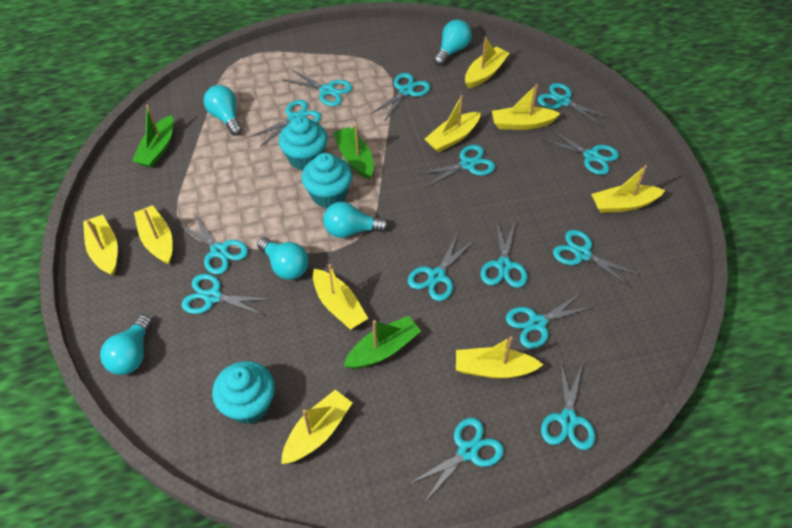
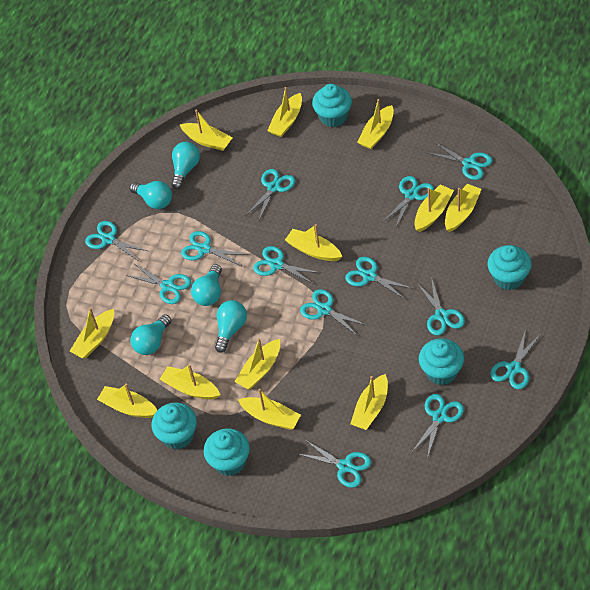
green boat: [132,105,174,168] [333,124,374,179] [344,316,421,369] = 3 -> none = 0
turquoise cupcake: [212,361,275,424] [278,116,328,171] [301,153,352,208] = 3 -> [152,402,197,450] [203,428,250,476] [312,84,352,127] [419,338,464,385] [487,245,532,290] = 5
turquoise scissors: [178,213,248,275] [182,274,273,316] [250,100,321,147] [282,69,352,106] [371,73,431,122] [408,233,475,301] [409,418,504,503] [418,145,495,187] [480,220,528,288] [506,292,593,349] [538,83,610,127] [541,359,595,450] [542,129,619,175] [553,230,640,288] = 14 -> [85,221,147,261] [125,264,191,304] [181,231,248,266] [245,169,295,220] [253,246,321,284] [298,440,371,488] [300,289,368,336] [345,257,414,300] [383,176,434,229] [411,394,464,459] [416,277,465,336] [428,142,493,180] [490,329,541,389] = 13
yellow boat: [83,215,118,276] [134,205,173,264] [281,390,352,464] [313,264,368,330] [424,95,481,152] [456,336,543,379] [465,37,510,89] [492,84,561,130] [591,165,665,213] = 9 -> [69,307,114,358] [97,383,157,418] [160,364,220,400] [180,110,233,151] [235,338,280,389] [238,389,301,430] [267,87,302,137] [285,224,342,261] [351,374,388,430] [357,99,394,149] [414,184,454,232] [445,184,481,232] = 12

